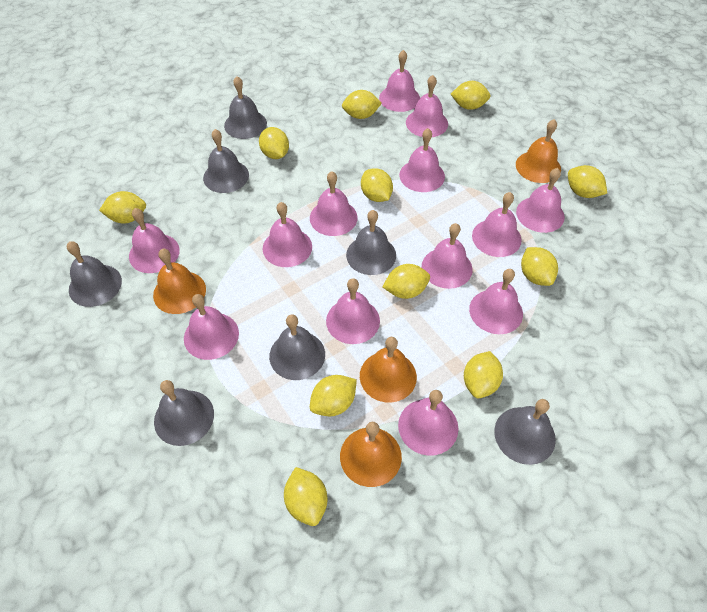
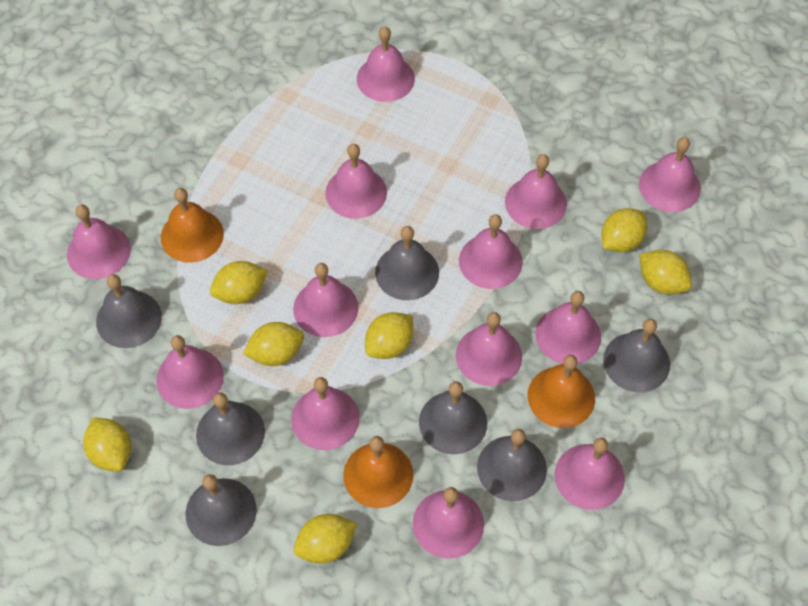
orange bell: [153,249,206,314] [340,422,402,487] [360,337,417,403] [516,119,561,183] = 4 -> [161,188,224,263] [343,436,413,508] [528,355,595,428] = 3
yellow lemon: [99,191,146,224] [259,127,289,159] [284,467,327,526] [310,375,357,416] [342,90,382,119] [361,168,393,202] [383,264,430,299] [451,81,491,110] [464,351,503,398] [521,247,558,286] [568,165,607,198] = 11 -> [83,417,131,472] [210,261,268,304] [243,322,304,366] [294,514,357,564] [365,312,413,359] [602,208,647,252] [639,250,692,294] = 7

